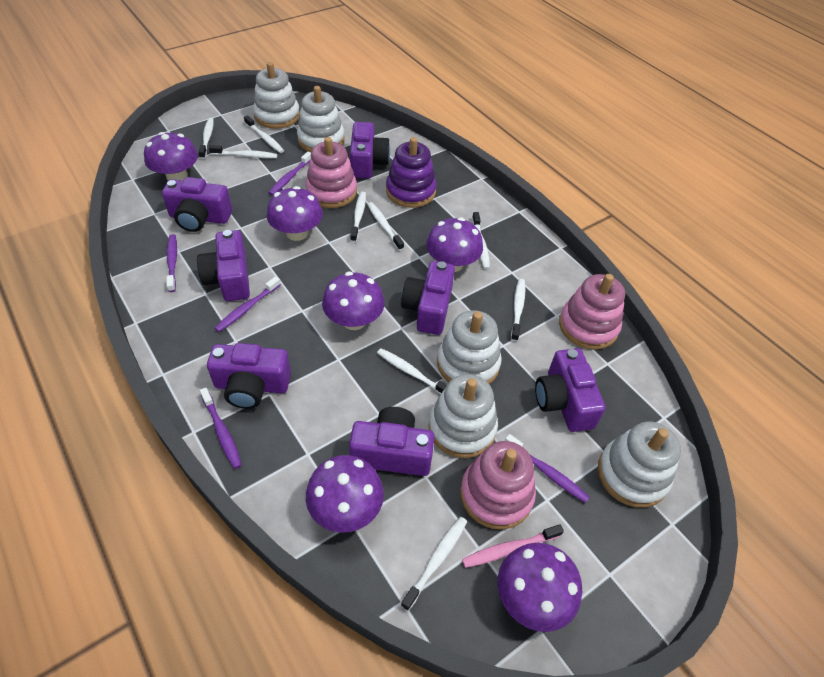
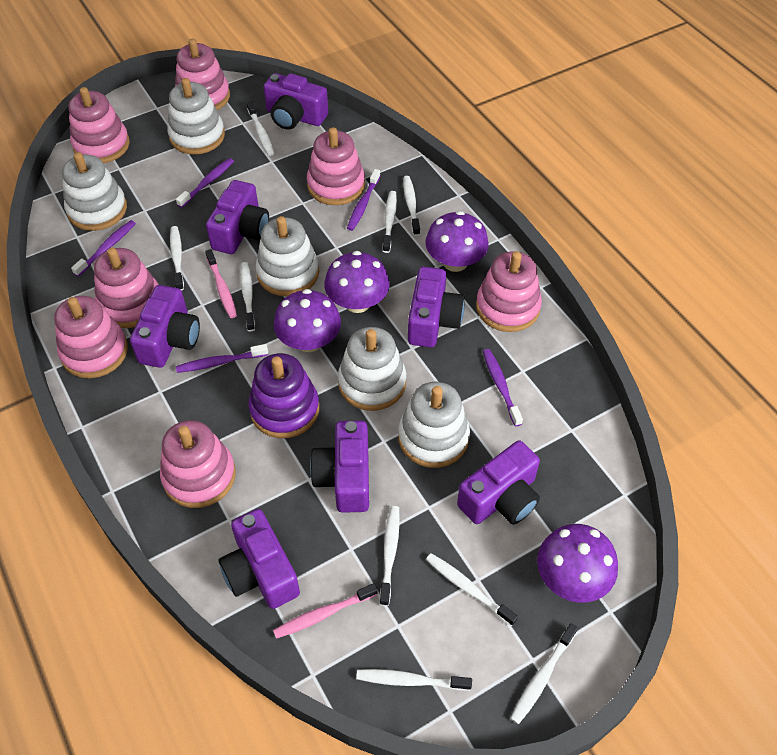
pink stacking toy: [305,137,357,208] [460,441,536,529] [559,274,625,350] = 3 -> [54,296,128,378] [69,87,130,163] [94,248,159,328] [160,420,236,508] [175,39,230,110] [307,127,365,205] [476,251,542,332] = 7
pink toothbrush: [462,524,564,568] = 1 -> [205,249,237,318] [273,583,378,639] = 2
purple mushroom: [144,132,198,181] [267,186,323,241] [306,455,384,533] [322,271,385,330] [426,217,483,272] [498,543,582,632] = 6 -> [274,289,341,352] [324,251,390,313] [425,211,489,272] [537,524,618,603] = 4

